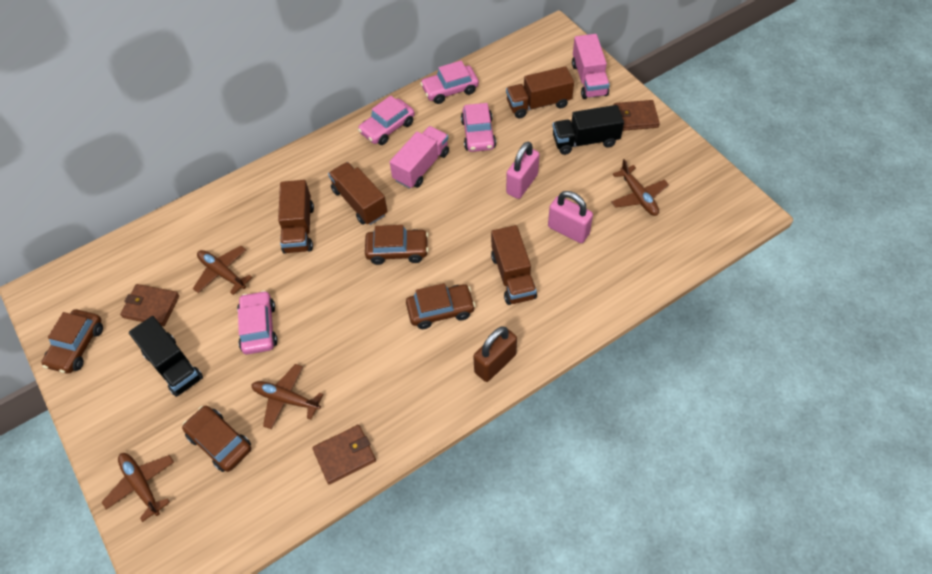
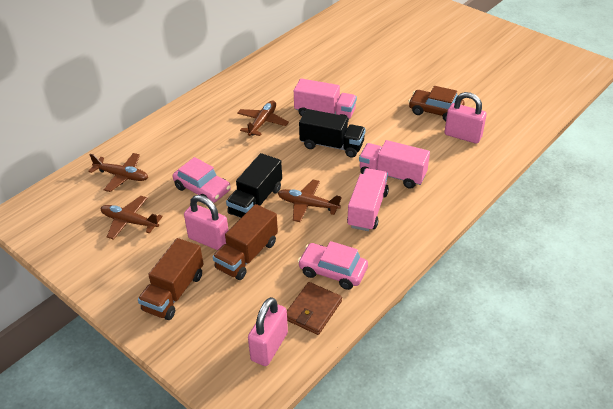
brown car: [41,309,103,374] [182,406,251,472] [365,225,429,265] [406,283,475,329] = 4 -> [408,86,465,122] = 1
brown padlock: [473,327,517,382] = 1 -> none = 0
brown truck: [278,180,314,254] [328,162,388,225] [491,225,537,305] [506,66,574,118] = 4 -> [138,238,203,320] [213,204,278,280] = 2
brown wallet: [120,284,179,326] [312,425,376,485] [614,100,660,131] = 3 -> [287,282,342,335] = 1
pink car: [237,290,278,355] [358,96,415,145] [420,60,479,104] [461,103,496,152] = 4 -> [173,157,231,203] [298,241,368,290] = 2
pink padlock: [506,142,540,199] [548,191,593,243] = 2 -> [184,195,229,250] [248,297,288,366] [444,92,487,144] = 3
pink truck: [390,126,449,189] [572,34,610,99] = 2 -> [294,79,357,121] [347,168,389,231] [359,140,430,189] = 3

